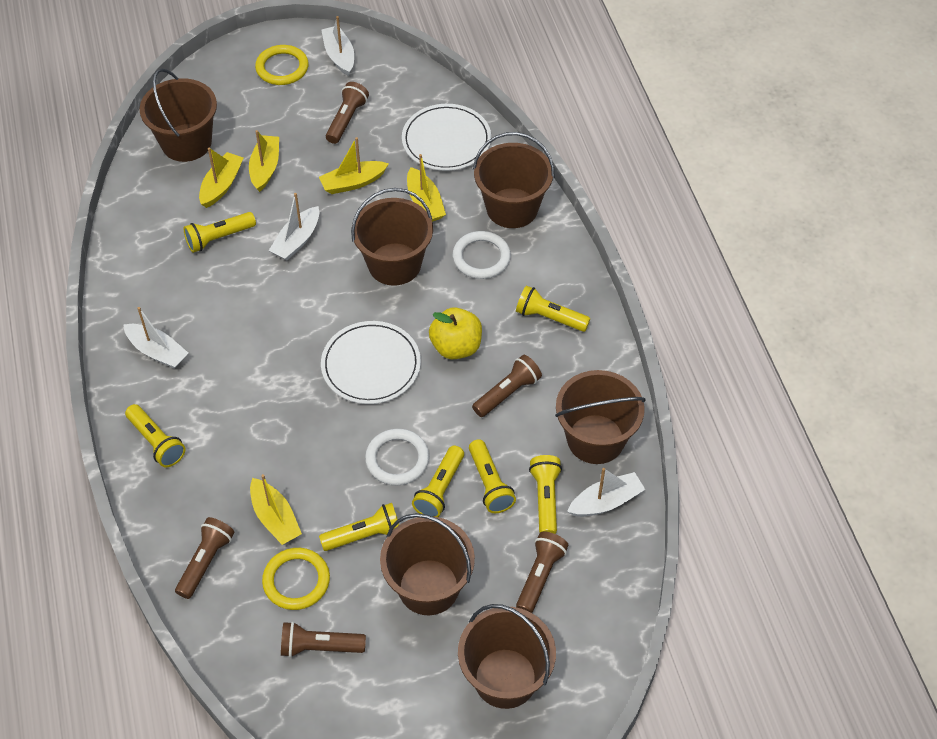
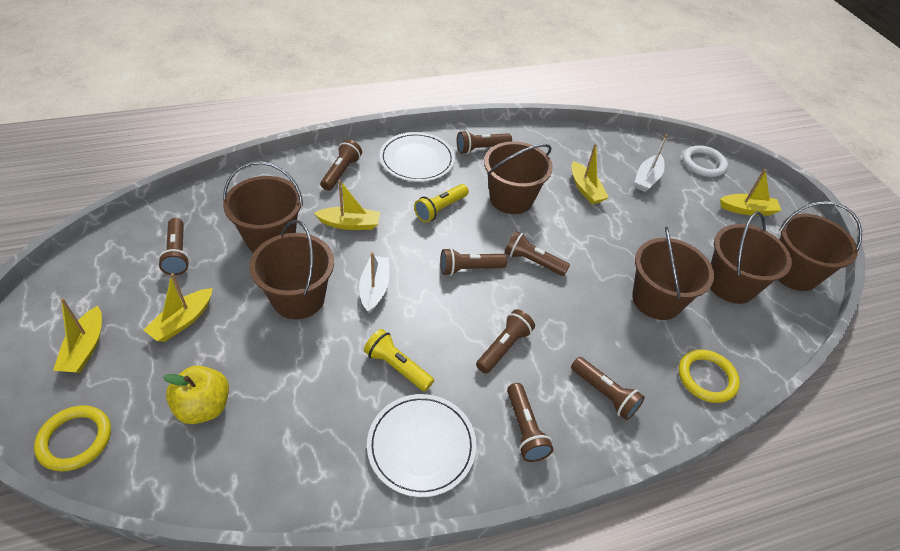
brown flashlight: [175,517,235,599] [281,622,366,658] [326,82,369,144] [472,355,542,417] [516,531,568,613] = 5 -> [158,218,190,275] [321,139,362,191] [440,248,507,276] [457,130,512,154] [476,309,535,374] [505,231,570,276] [507,383,553,462] [571,357,645,420] = 8
white boat: [123,307,188,368] [269,193,319,260] [322,16,354,76] [567,468,646,517] = 4 -> [359,252,389,313] [635,134,667,192] = 2
white ring: [365,429,429,485] [453,231,511,279] = 2 -> [683,145,728,177] = 1
yellow flashlight: [125,404,186,467] [183,212,256,253] [319,503,399,551] [412,446,464,517] [469,439,516,513] [516,286,590,332] [529,455,562,534] = 7 -> [364,329,434,391] [414,184,469,223] = 2

